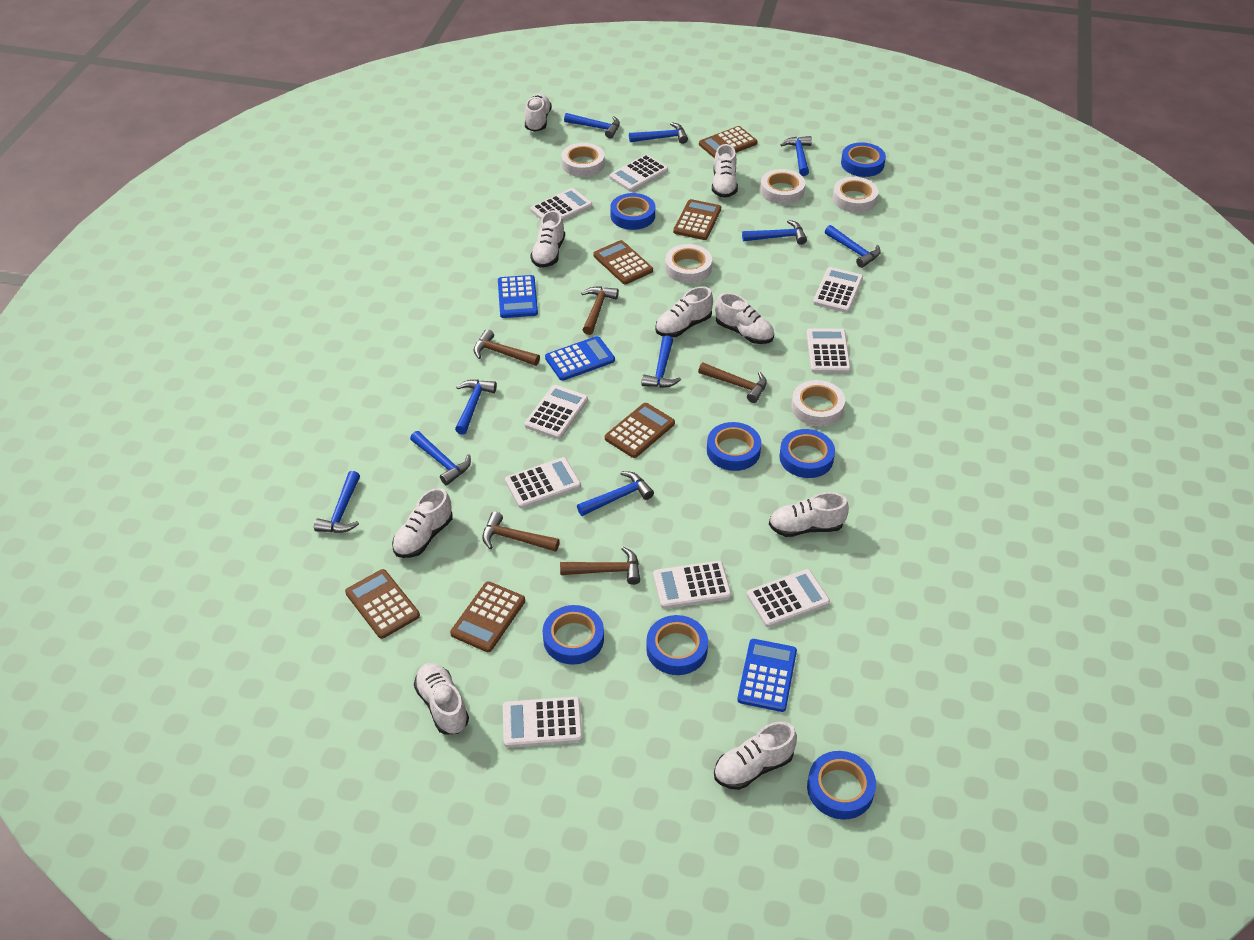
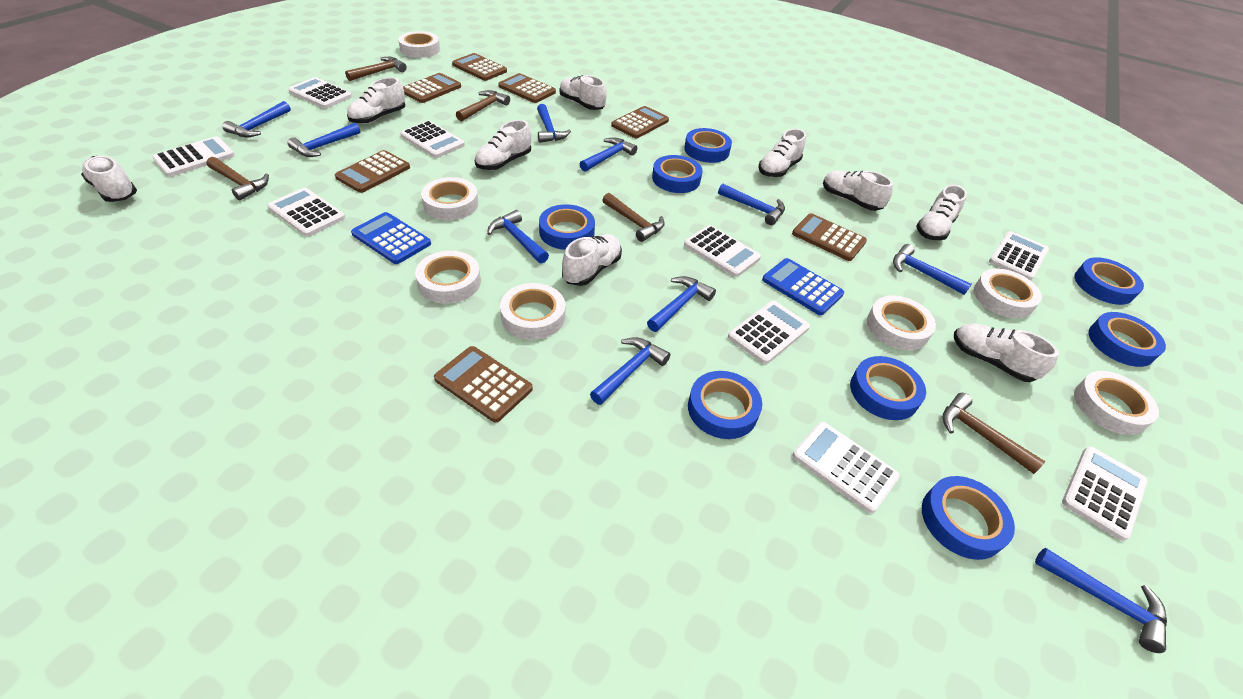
blue calculator: [498,275,538,318] [545,336,615,381] [737,639,797,712] = 3 -> [351,212,431,264] [762,258,844,315] = 2
blue tape: [543,605,604,665] [610,193,655,230] [646,615,708,675] [707,422,761,471] [779,429,835,478] [807,751,876,820] [841,142,886,177] = 7 -> [539,204,595,250] [652,155,702,193] [684,128,732,163] [688,371,762,439] [850,356,926,420] [922,476,1015,560] [1075,257,1144,305] [1088,312,1166,367] = 8
brown calculator: [345,569,420,639] [450,581,525,652] [593,240,653,284] [605,403,675,458] [673,199,721,240] [699,126,757,158] = 6 -> [335,150,410,193] [403,73,461,103] [434,346,533,422] [452,53,507,81] [498,73,556,103] [611,106,669,138] [792,213,867,261] = 7
white tape: [561,143,605,177] [665,244,712,283] [760,169,805,205] [791,380,845,427] [832,177,878,213] = 5 -> [398,31,440,58] [415,251,481,304] [421,177,478,220] [500,283,565,340] [867,296,936,350] [974,269,1042,318] [1074,371,1159,435] = 7

